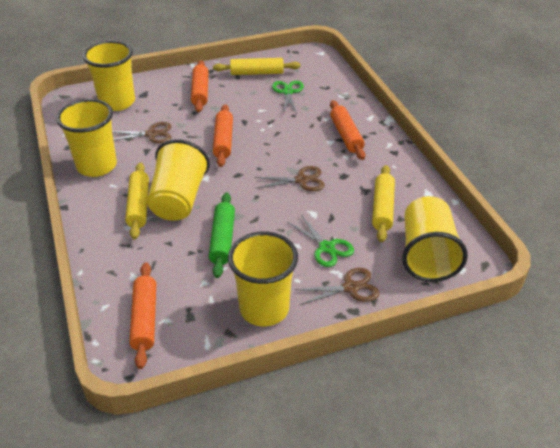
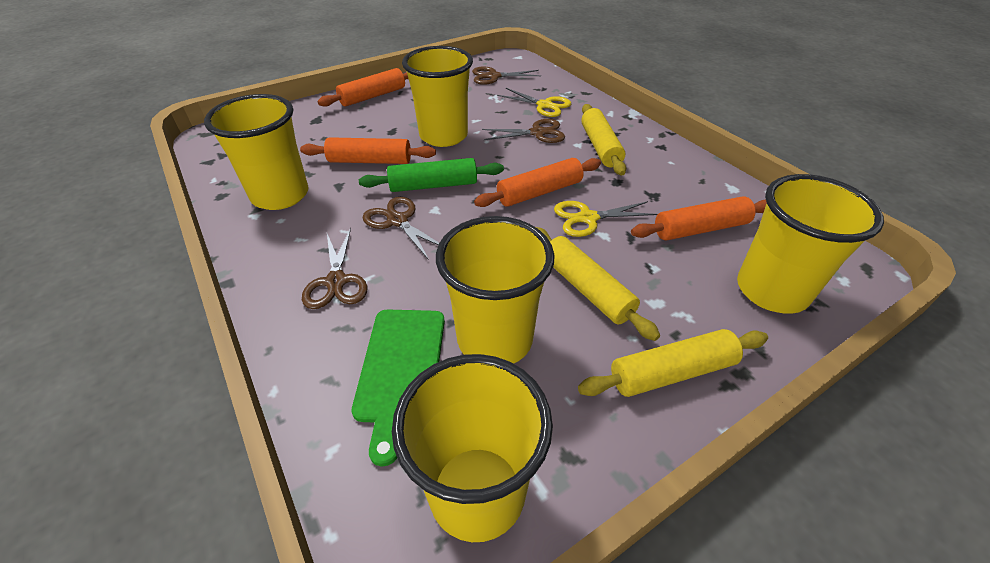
brown scissors: [112,122,171,144] [254,166,325,191] [295,268,379,305] = 3 -> [302,228,367,309] [363,197,439,260] [472,67,541,85] [482,119,565,143] = 4
green cutting board: none = 0 -> [352,309,445,466] = 1
green scissors: [272,81,304,114] [287,215,354,267] = 2 -> none = 0
yellow scissors: none = 0 -> [497,88,571,117] [554,201,658,237] = 2

